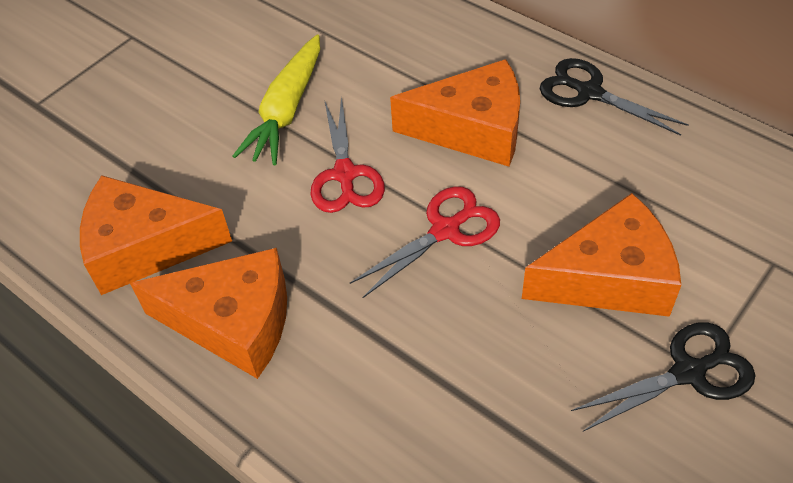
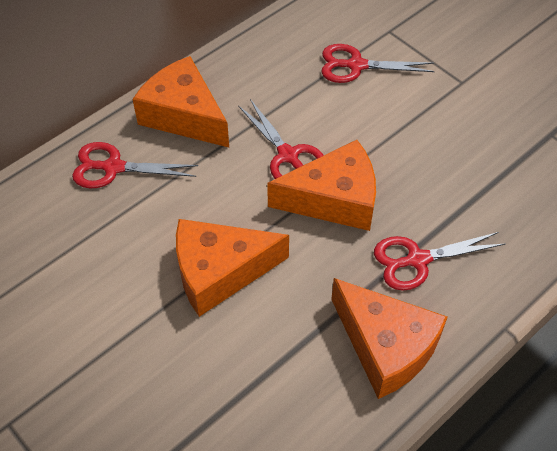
black scissors: [540,58,689,136] [571,322,755,431] = 2 -> none = 0
red scissors: [310,96,385,213] [350,186,500,298] = 2 -> [72,142,198,188] [238,99,324,179] [322,44,435,83] [374,232,505,291] = 4
yellow carrot: [233,34,320,165] = 1 -> none = 0

